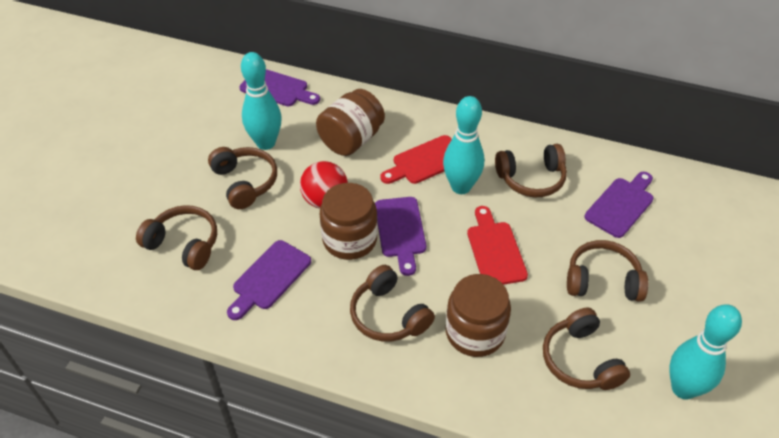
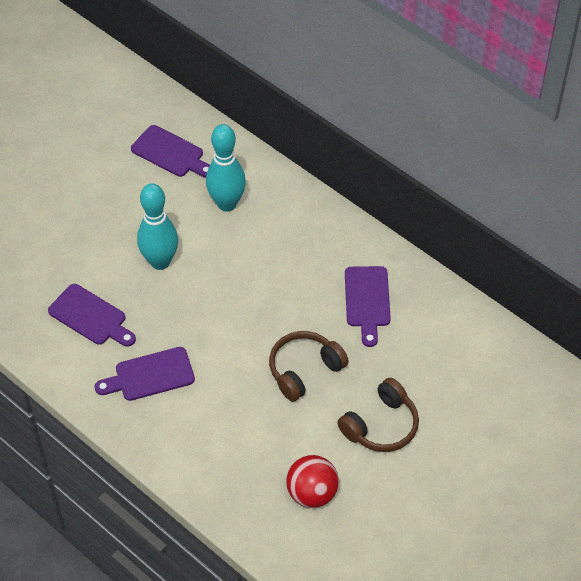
brown headphones: [136,205,217,270] [208,147,277,209] [350,265,435,341] [495,144,567,197] [543,308,630,390] [567,240,648,302] = 6 -> [269,331,349,402] [337,378,419,452] = 2
brown jar: [316,89,385,156] [320,183,378,260] [446,274,511,357] = 3 -> none = 0
red cutting board: [380,135,452,184] [467,206,528,285] = 2 -> none = 0
turquoise bowling pin: [241,52,282,150] [443,96,484,194] [669,304,742,399] = 3 -> [137,183,178,270] [206,124,246,212] = 2

